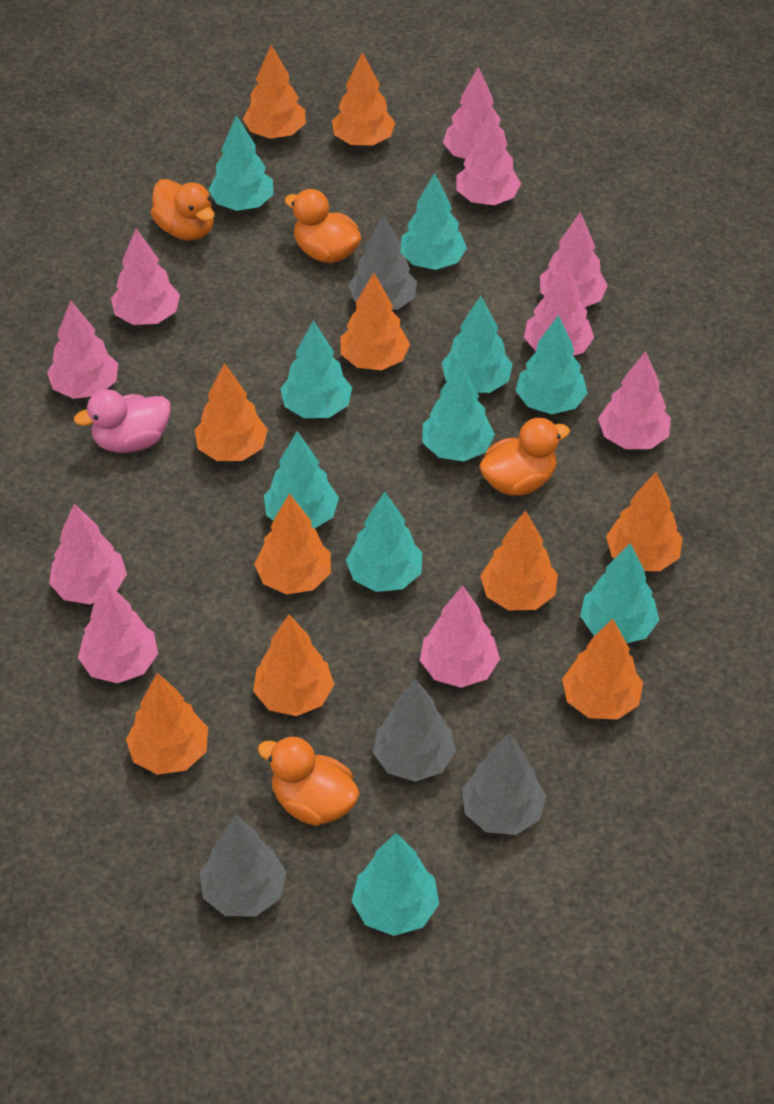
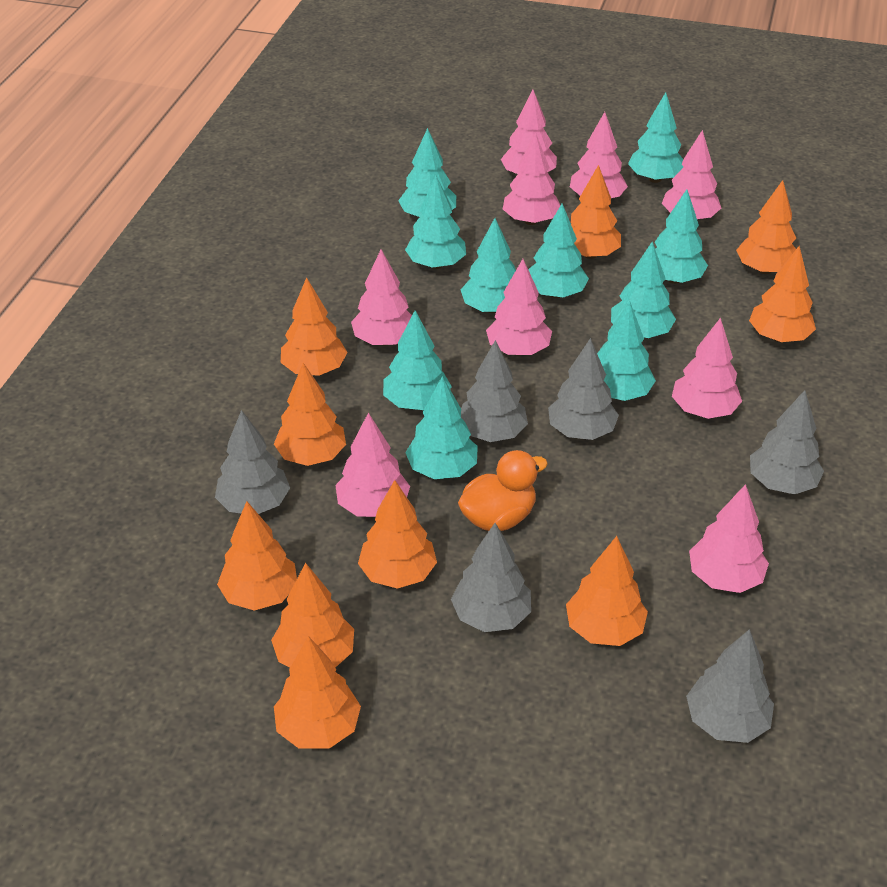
grey tree: [200,815,287,916] [349,215,417,310] [373,679,456,782] [462,733,546,835] = 4 -> [215,410,290,514] [451,523,531,632] [461,340,528,442] [548,338,619,440] [686,629,774,743] [750,390,824,494] = 6
orange duck: [150,179,215,241] [258,736,360,826] [285,189,361,263] [479,418,570,496] = 4 -> [458,450,548,531] = 1
pink duck: [74,389,171,453] = 1 -> none = 0
pink tree: [47,300,118,399] [49,503,127,604] [78,582,158,683] [111,229,180,325] [420,586,500,688] [443,67,506,159] [456,110,521,205] [524,261,594,356] [540,212,608,307] [598,351,671,449] = 10 -> [335,413,410,517] [351,249,412,346] [486,259,552,355] [501,90,557,174] [503,132,561,225] [570,112,628,198] [662,130,721,219] [672,318,742,419] [689,484,769,593] = 9

